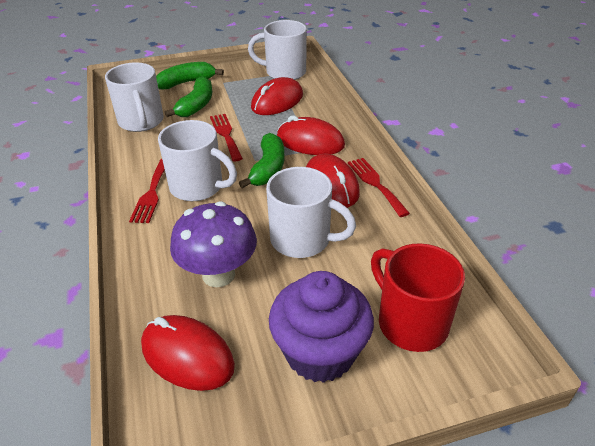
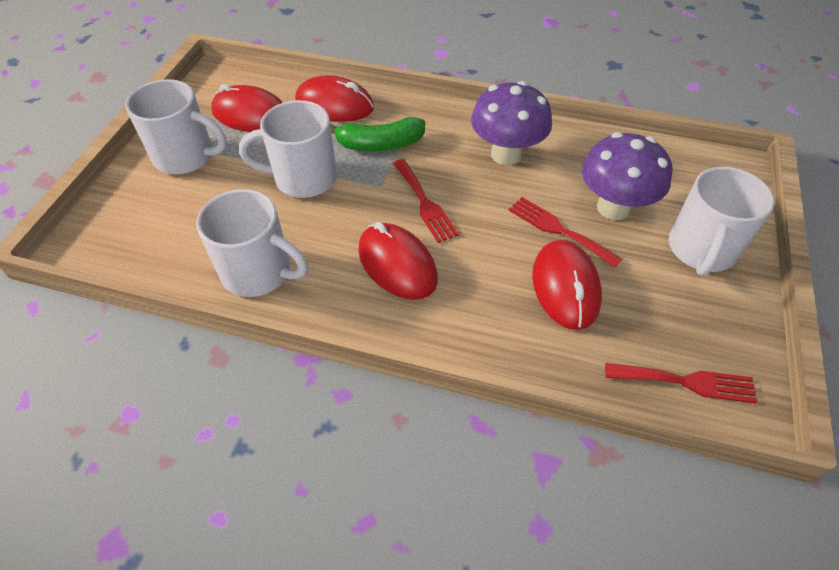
green banana: [156,62,224,90] [165,76,212,117] [239,133,285,188] = 3 -> [330,117,425,151] = 1
purple cupcake: [269,271,374,383] = 1 -> none = 0
purple mushroom: [170,201,257,287] = 1 -> [471,81,552,165] [582,132,672,220] = 2
red mug: [371,243,465,352] = 1 -> none = 0

